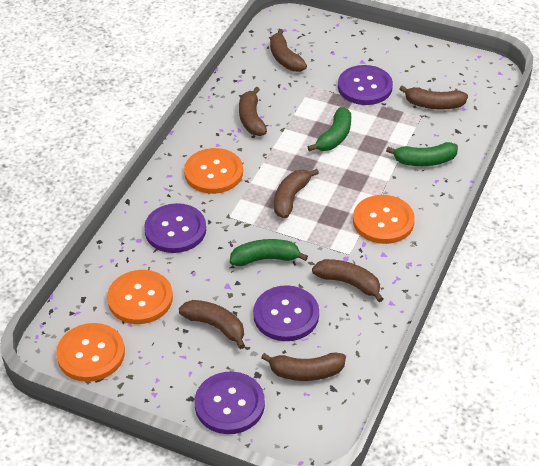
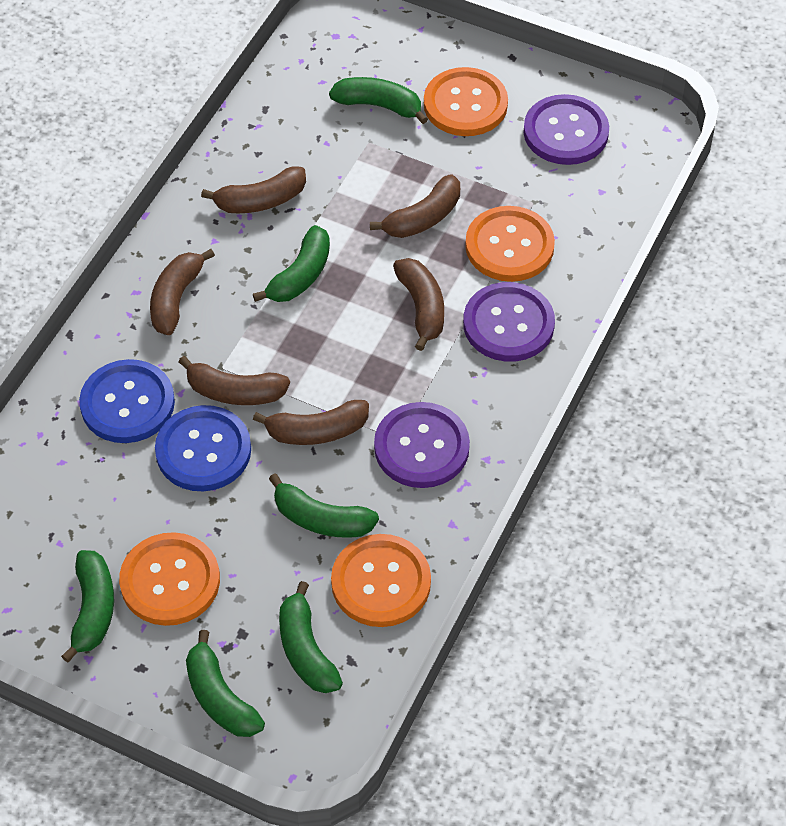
blue button: none = 0 -> [79,359,175,443] [155,405,251,491] = 2
brown banana: [179,300,245,349] [239,87,267,136] [261,352,346,381] [270,29,307,72] [274,169,319,218] [312,259,383,302] [399,85,468,110] = 7 -> [150,249,215,335] [178,356,290,405] [201,167,306,213] [253,400,369,445] [370,175,460,238] [393,258,444,351] = 6
green banana: [230,239,308,266] [308,107,351,152] [386,142,458,166] = 3 -> [61,550,114,663] [186,630,265,737] [253,225,330,302] [269,474,379,538] [279,581,343,693] [329,77,428,124] = 6
purple button: [144,203,206,253] [195,372,265,434] [253,285,319,341] [338,65,393,105] = 4 -> [374,402,470,488] [463,282,555,362] [524,94,609,165] = 3

